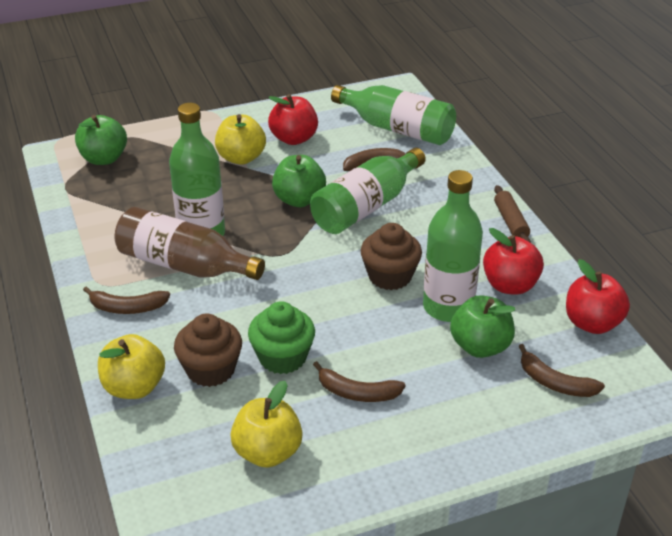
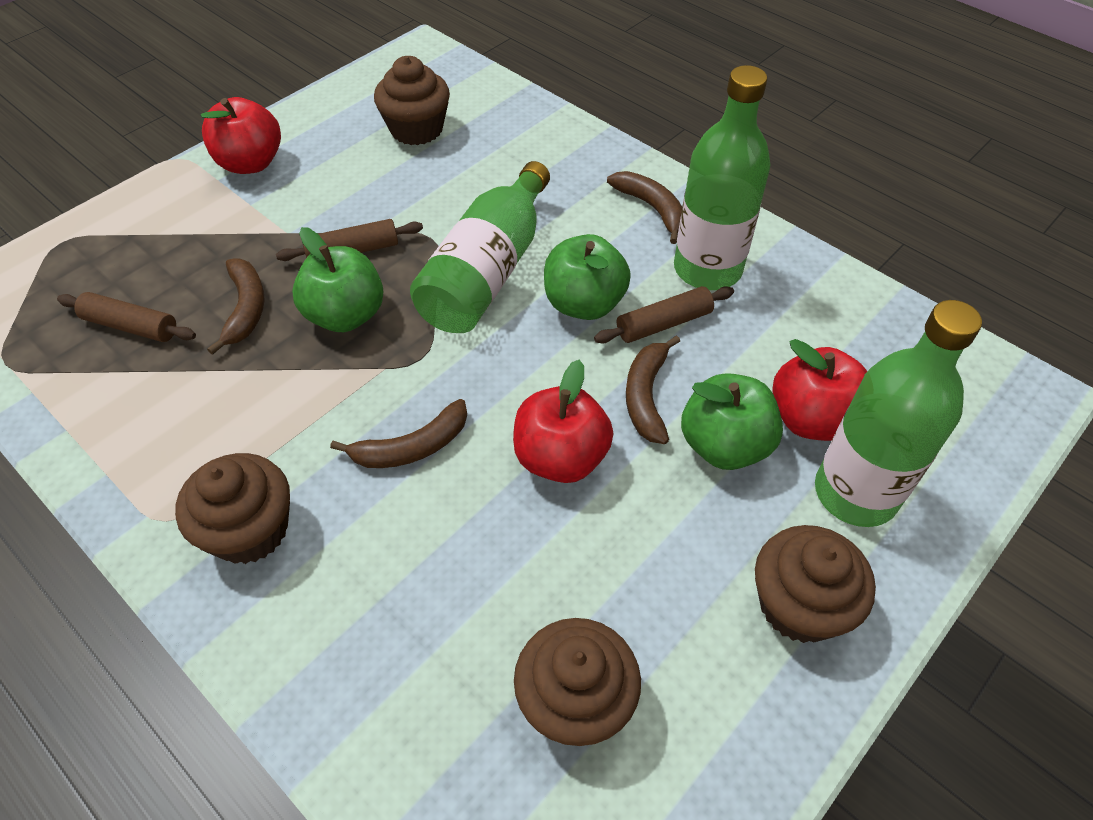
brown bottle: [115,207,265,280] = 1 -> none = 0
brown cupcake: [174,313,242,387] [361,223,422,290] = 2 -> [175,453,290,564] [374,56,450,145] [514,618,641,746] [755,525,876,643] = 4
brown rolling pin: [494,185,531,243] = 1 -> [57,292,196,342] [276,219,423,261] [594,286,734,343] = 3
green bottle: [169,103,225,236] [310,148,426,234] [331,85,456,145] [423,170,483,322] = 4 -> [410,161,550,333] [674,65,770,290] [815,300,982,527] = 3
green cupcake: [248,301,315,374] = 1 -> none = 0
yellow apple: [98,334,165,399] [215,114,266,165] [230,381,303,468] = 3 -> none = 0

